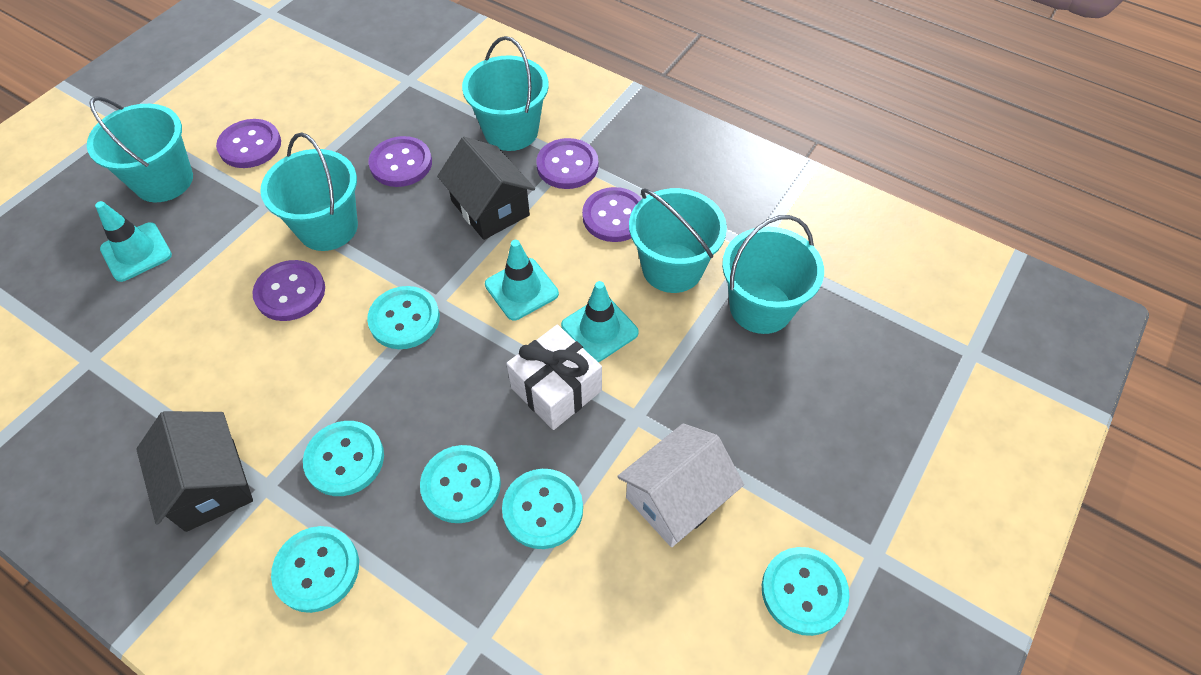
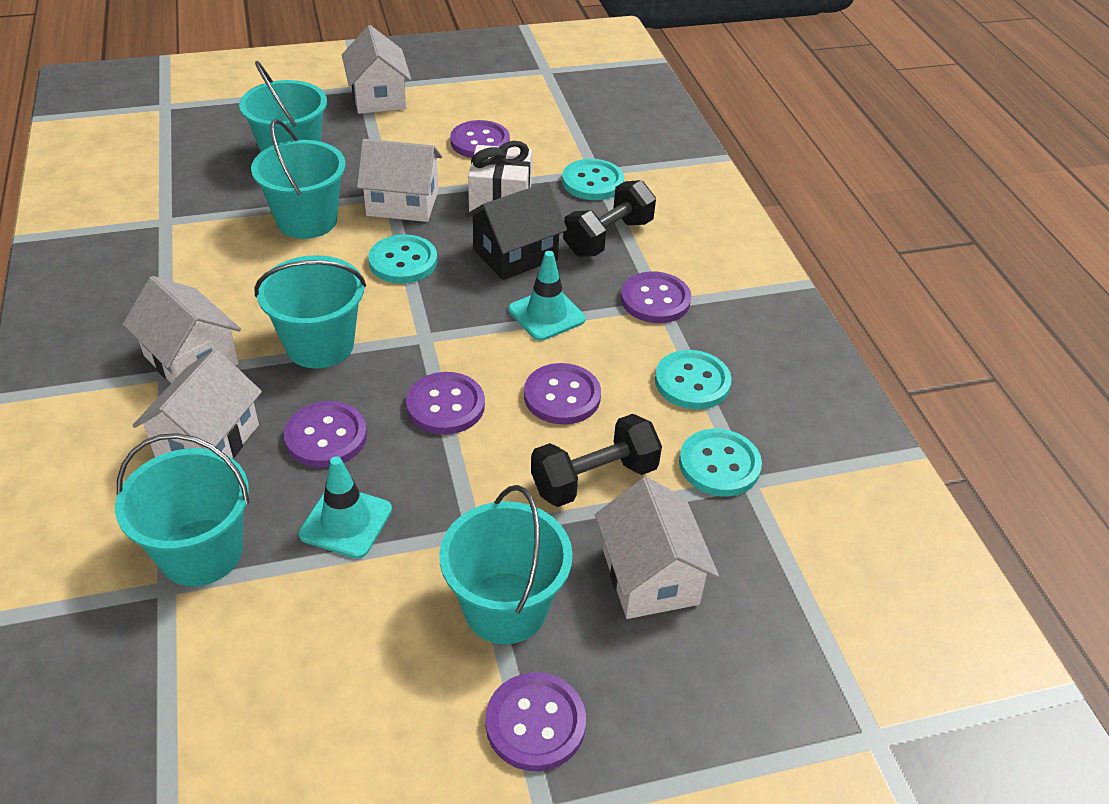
black dumbbell: none = 0 -> [531,414,662,507] [563,180,656,256] = 2
black house: [136,411,253,532] [437,137,535,240] = 2 -> [465,182,567,280] = 1
purple button: [216,119,281,168] [253,260,325,321] [368,136,432,187] [536,138,598,189] [582,187,642,242] = 5 -> [284,401,367,468] [406,372,485,435] [450,120,510,158] [485,672,586,771] [524,363,601,425] [621,271,691,323] = 6
turquoise button: [271,526,359,613] [303,421,384,496] [367,286,440,349] [420,445,501,523] [502,469,583,549] [762,547,850,636] = 6 -> [368,234,437,284] [562,159,624,200] [655,350,732,409] [679,429,762,497] = 4
turquoise traffic cone: [95,201,172,282] [485,240,559,320] [561,281,639,362] = 3 -> [299,456,392,559] [508,251,586,341] = 2
white house: [617,423,744,547] = 1 -> [123,276,241,383] [132,349,262,458] [342,25,411,114] [357,139,442,222] [595,477,719,619] = 5

